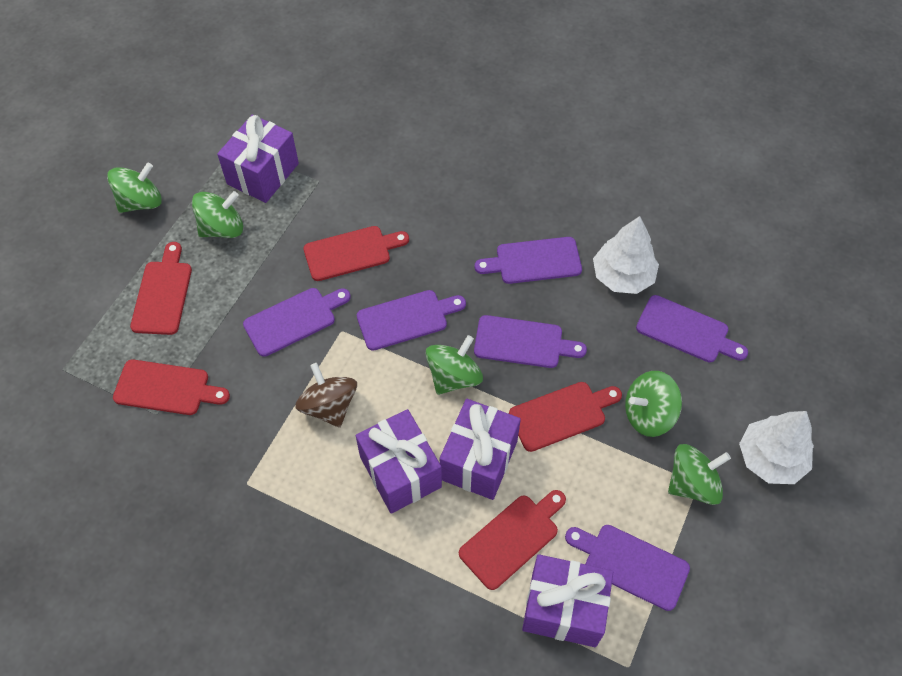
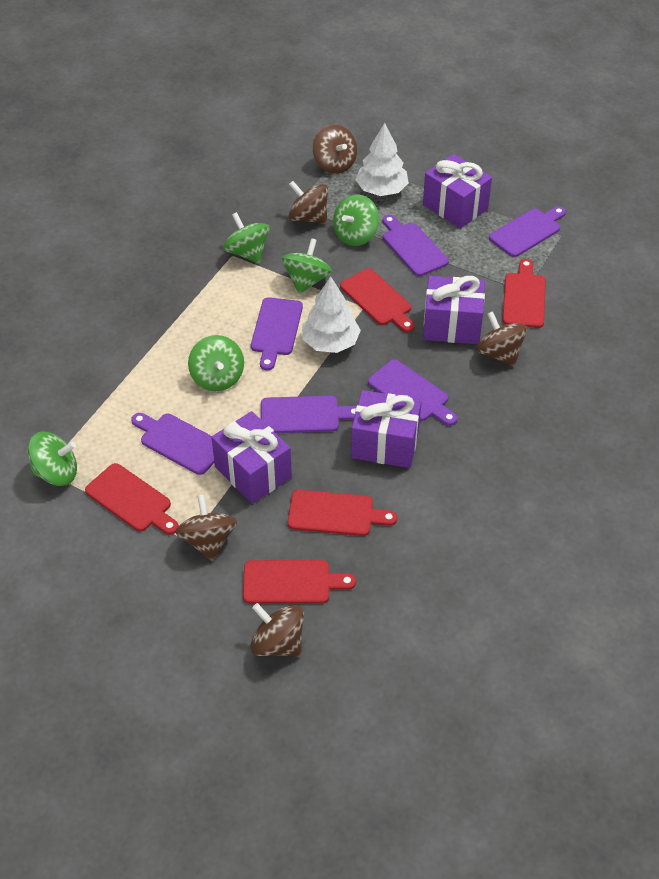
brown spinning top: [295,363,357,428] = 1 -> [175,494,237,561] [250,603,304,657] [289,181,328,224] [313,124,357,174] [476,311,527,366] = 5

